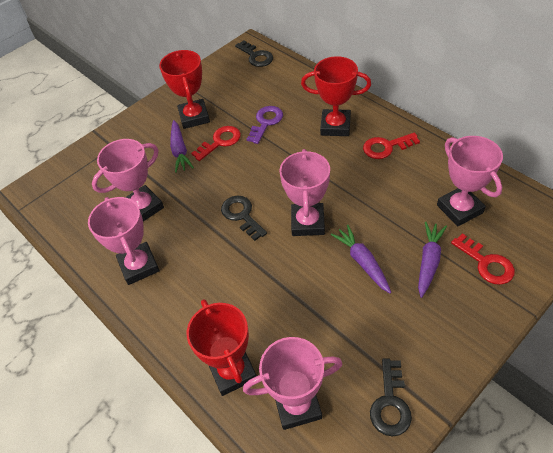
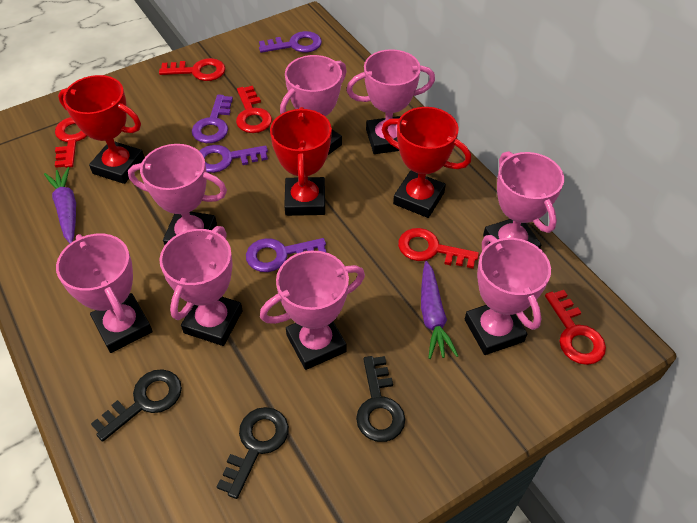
pink trophy: [88,197,160,285] [92,139,164,221] [243,337,342,430] [279,149,330,236] [437,136,503,226] = 5 -> [56,234,153,353] [128,144,227,246] [159,226,243,346] [260,250,365,370] [280,55,347,155] [347,49,435,154] [465,235,551,355] [483,151,564,248] = 8
purple carrot: [170,120,194,173] [330,225,391,294] [418,222,447,298] = 3 -> [44,167,76,243] [421,261,458,359] = 2
purple key: [247,106,283,144] = 1 -> [192,94,233,143] [200,145,268,173] [246,238,327,272] [259,31,322,53] = 4
red key: [191,126,241,161] [363,133,420,159] [451,233,515,285] = 3 -> [55,117,87,168] [159,58,225,81] [236,86,272,133] [398,228,479,269] [545,290,606,365] = 5

